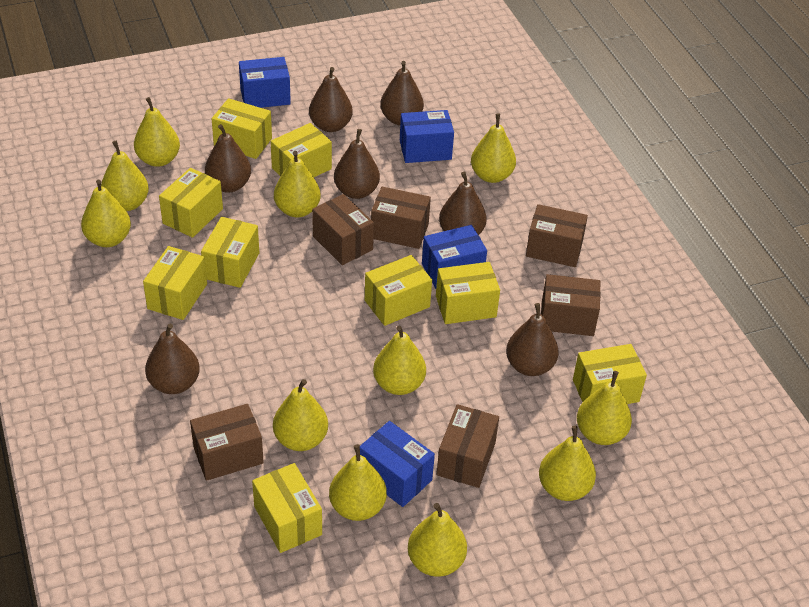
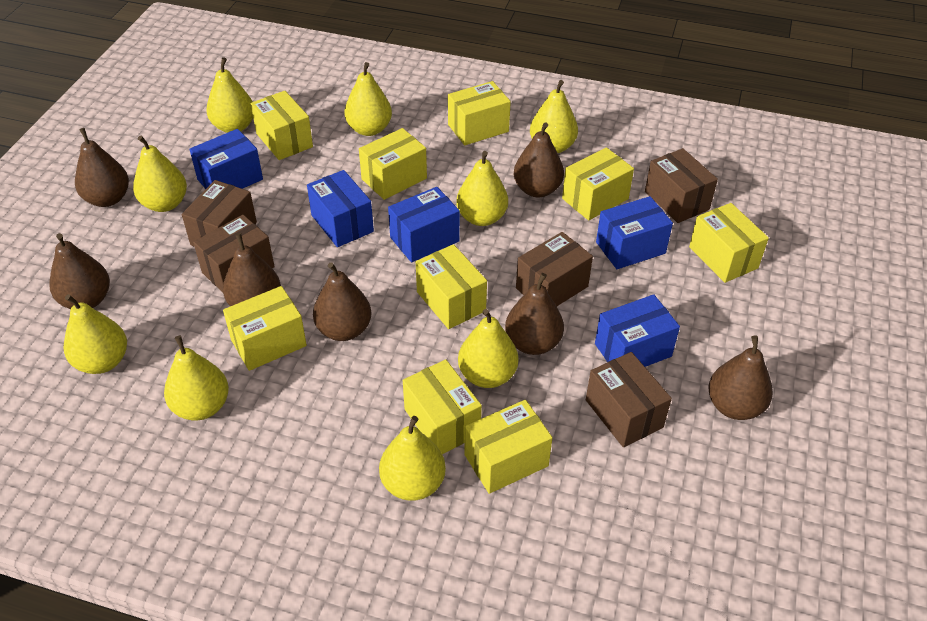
blue box: [239,57,291,108] [360,421,435,507] [400,110,454,163] [422,225,487,289] = 4 -> [189,129,263,189] [307,170,374,247] [388,187,460,262] [595,294,680,367] [596,196,673,269] = 5
brown box: [190,404,264,481] [312,194,374,265] [371,187,431,249] [437,404,499,488] [526,204,588,267] [541,274,601,336] = 6 -> [182,180,257,246] [193,215,275,292] [516,232,593,306] [586,352,672,447] [645,148,718,223] = 5
yellow pear: [81,180,131,247] [101,141,149,211] [134,97,180,167] [273,379,328,451] [274,151,321,217] [329,444,387,521] [373,326,426,395] [408,503,467,577] [471,114,516,183] [539,426,596,501] [577,371,632,445] = 11 -> [64,294,127,374] [133,136,187,212] [164,336,229,421] [206,57,253,133] [344,62,392,136] [379,416,446,501] [457,151,508,226] [458,309,518,388] [530,80,578,153] = 9

